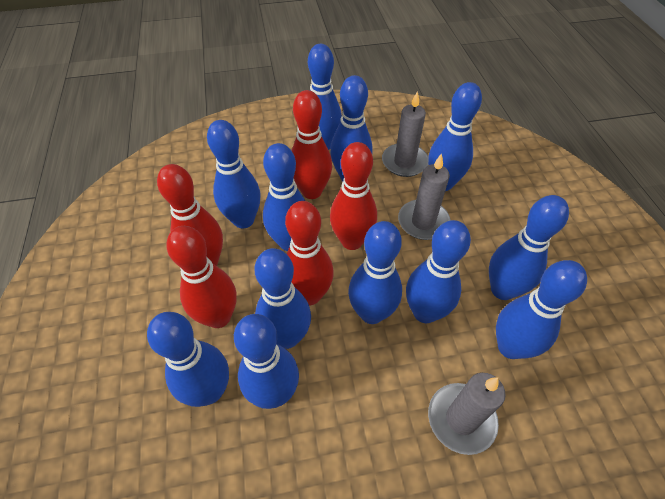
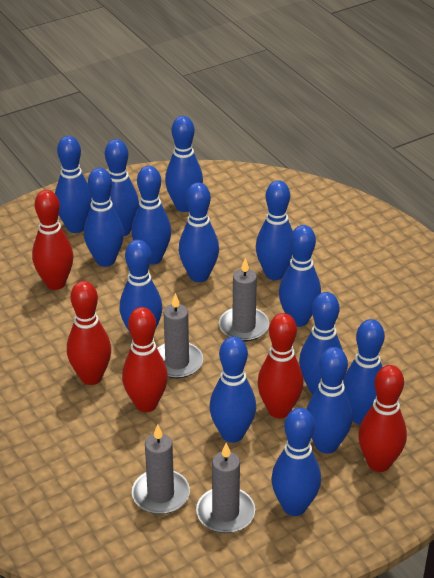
blue bowling pin: [147,312,229,407] [207,120,261,228] [234,314,299,409] [254,248,311,349] [263,143,305,251] [308,44,342,150] [330,75,373,181] [348,221,402,324] [406,220,471,323] [428,82,482,191] [489,195,569,300] [496,260,587,359] = 12 -> [55,136,92,233] [84,168,124,267] [105,139,139,236] [119,240,162,334] [131,166,171,265] [165,116,203,212] [179,182,219,282] [209,336,256,443] [256,180,293,280] [271,408,321,516] [279,225,321,327] [299,292,343,395] [307,347,353,454] [343,319,385,425] = 14
grey candle: [382,91,428,177] [398,153,451,240] [428,373,506,455] = 3 -> [132,424,190,514] [157,293,203,379] [196,443,255,533] [219,258,269,342] = 4

